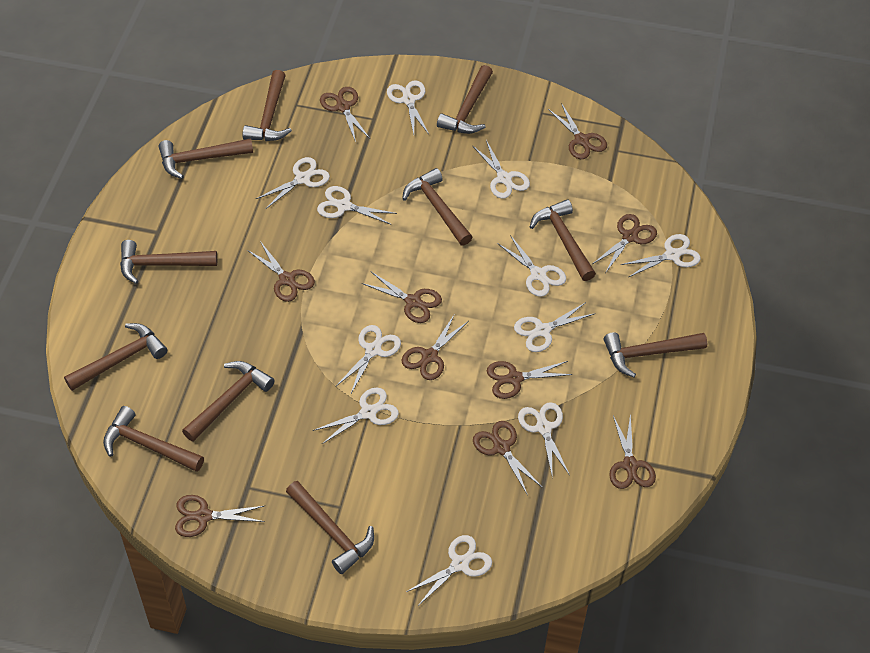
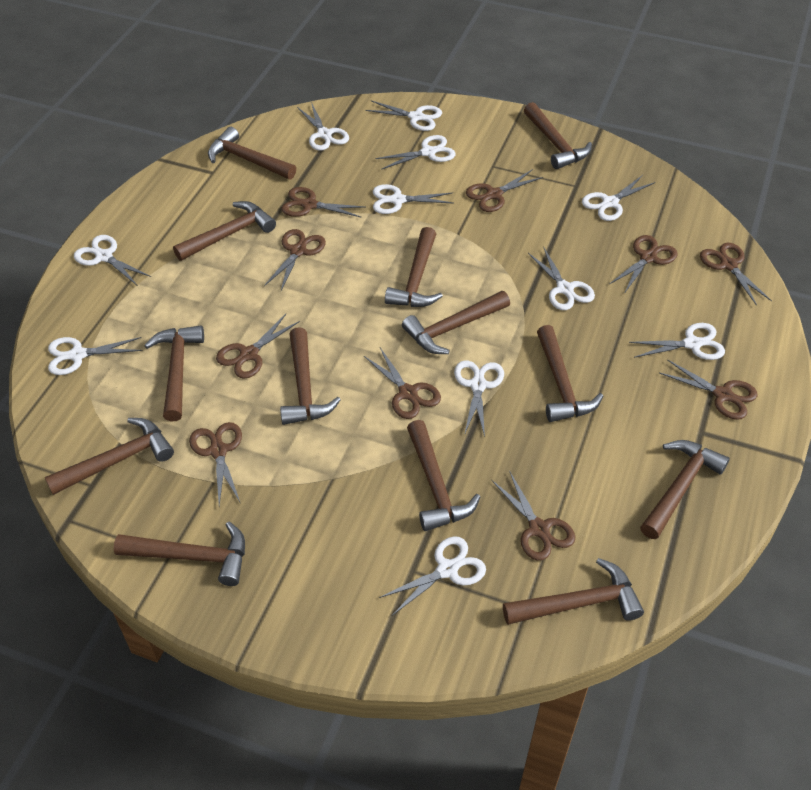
brown hammer: [64,323,167,391] [103,406,204,472] [120,240,217,284] [159,138,253,179] [182,361,275,442] [243,70,292,141] [286,481,374,574] [402,168,473,246] [437,65,493,134] [530,199,596,281] [604,332,707,378] = 11 -> [45,418,174,495] [114,522,245,586] [144,326,204,421] [173,201,276,261] [208,127,296,179] [280,327,341,425] [385,227,443,307] [402,291,510,354] [407,420,481,531] [503,558,644,625] [524,102,592,169] [537,325,603,422] [640,440,730,539] = 13

